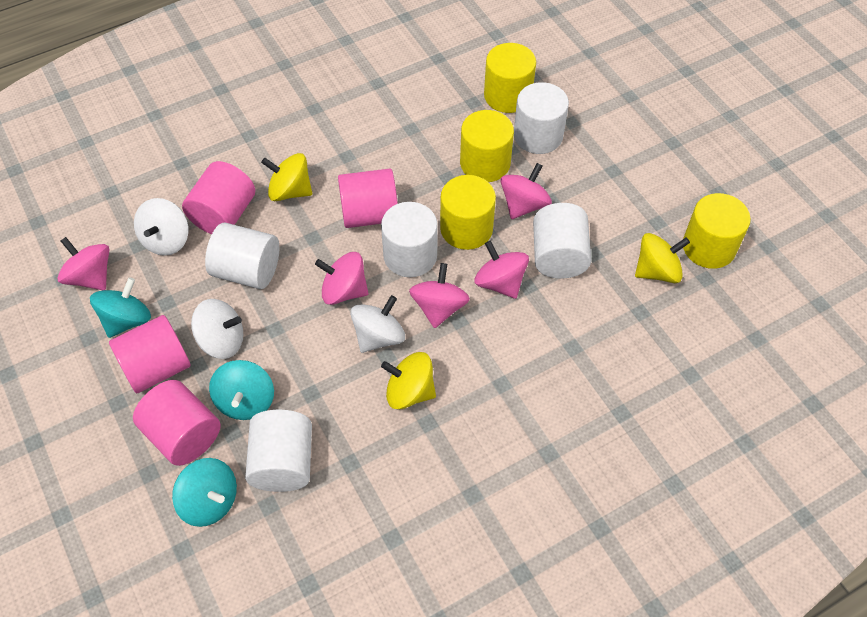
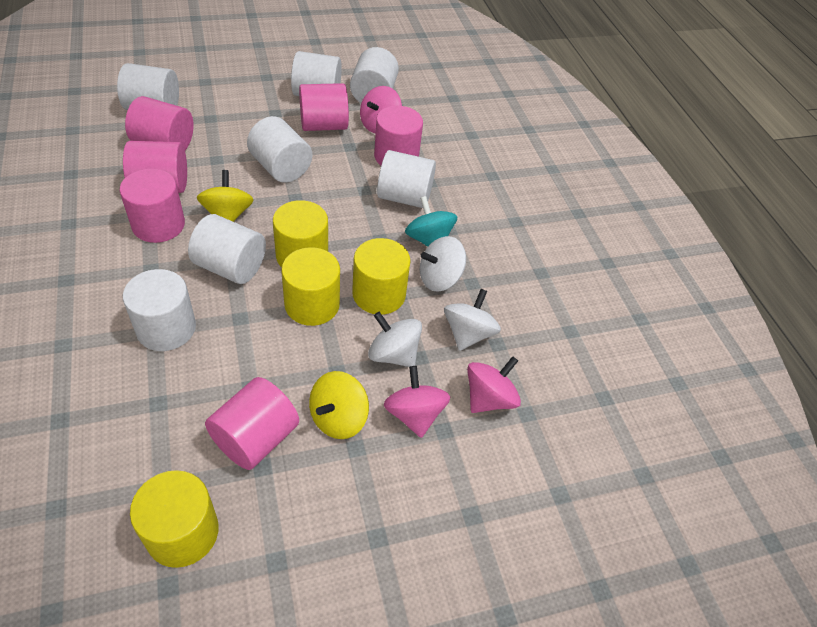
pink cylinder: [109,315,191,393] [133,380,220,466] [182,161,255,234] [338,169,398,228] = 4 -> [120,169,185,243] [123,141,187,193] [125,96,194,150] [205,377,299,470] [299,83,349,131] [374,106,423,165] = 6
pink spinning top: [57,237,109,290] [315,252,368,305] [409,263,470,328] [474,240,529,299] [500,163,552,219] = 5 -> [360,86,402,133] [384,366,450,438] [467,356,521,413] = 3
turquoise spinning top: [90,277,151,338] [172,458,237,527] [209,360,274,420] = 3 -> [405,196,457,247] = 1
white cylinder: [205,223,279,289] [245,410,312,492] [381,202,438,277] [514,82,569,154] [533,203,591,279] = 5 -> [117,63,179,110] [123,269,196,351] [188,214,266,284] [247,116,312,183] [291,51,342,96] [350,47,399,103] [377,150,436,208] = 7
yellow spinning top: [261,153,312,201] [381,352,436,410] [635,233,690,283] = 3 -> [197,170,254,222] [309,371,369,439] = 2

